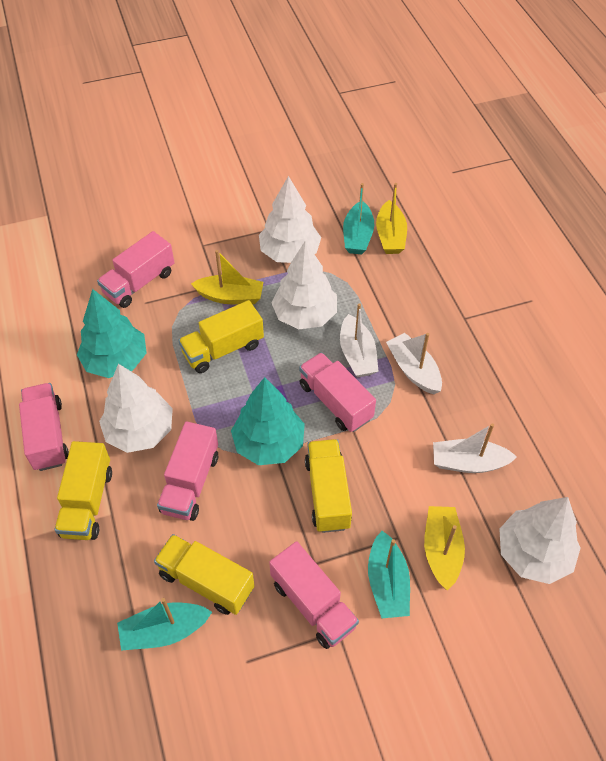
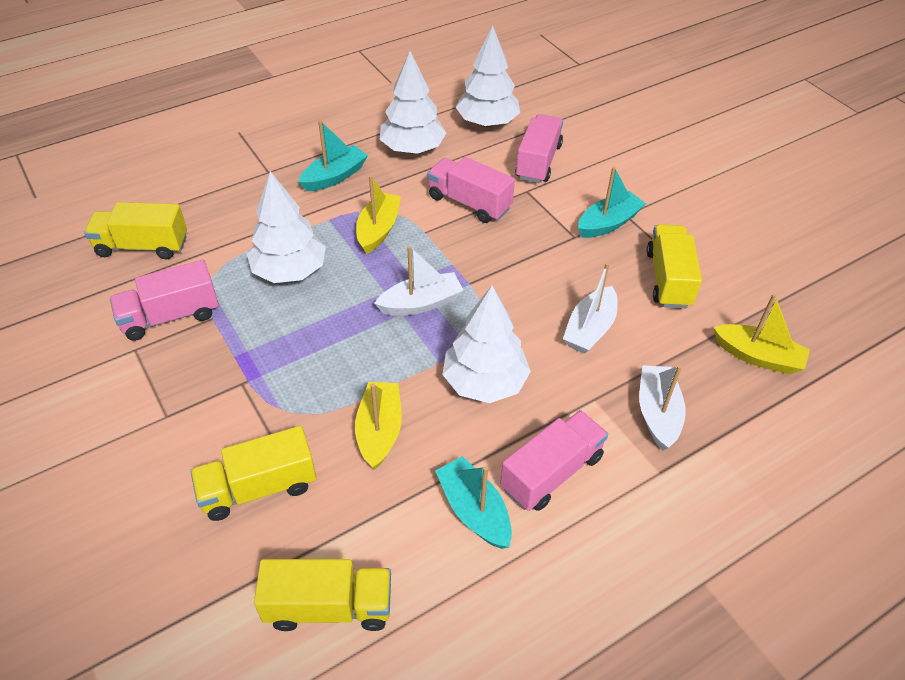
pink truck: [19,383,69,471] [97,231,174,308] [157,421,218,521] [269,541,359,649] [299,352,376,432] = 5 -> [110,260,219,341] [428,157,515,223] [500,410,608,511] [515,114,563,183] = 4
turquoise tree: [77,289,147,378] [231,377,305,465] = 2 -> none = 0

